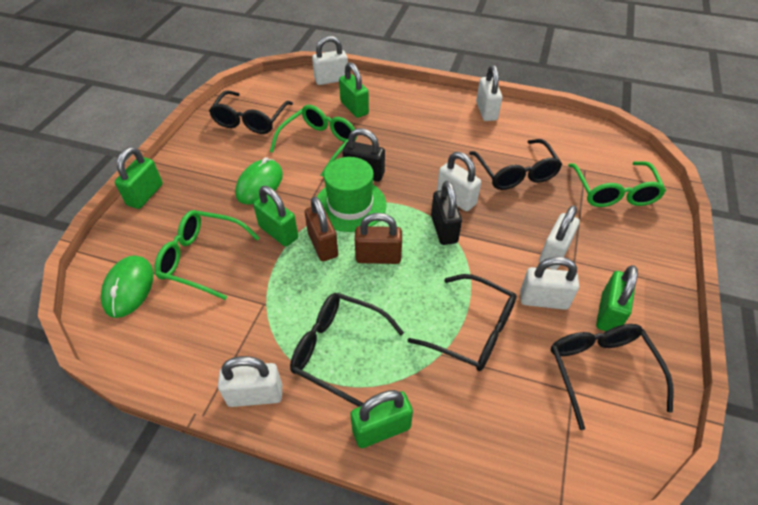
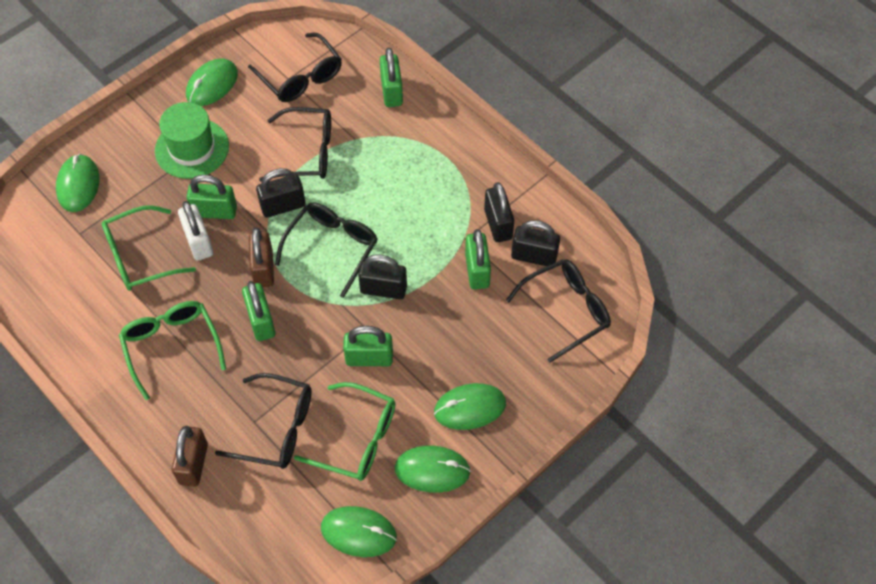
black padlock: [343,128,385,182] [431,181,462,245] = 2 -> [256,168,305,218] [358,254,407,299] [484,182,514,242] [511,220,560,266] = 4
green mouse: [101,255,154,318] [235,157,283,205] = 2 -> [56,154,100,212] [186,58,238,106] [321,506,397,557] [395,446,471,493] [434,383,506,430] = 5
white padlock: [218,356,282,407] [312,36,348,85] [437,152,481,211] [476,65,502,121] [520,257,579,310] [539,205,580,270] = 6 -> [178,201,213,261] = 1

